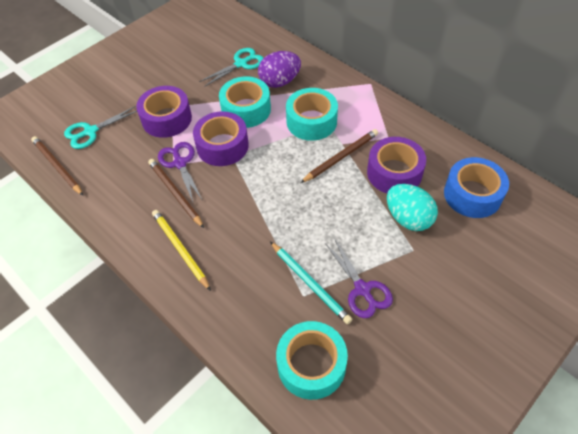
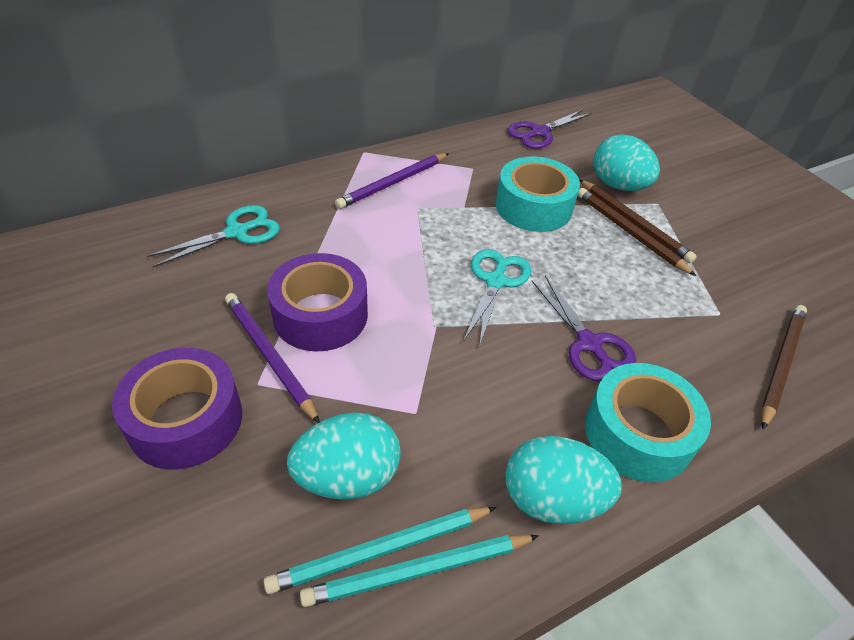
blue tape: [444,157,509,218] = 1 -> none = 0
purple egg: [258,51,301,88] = 1 -> none = 0
purple pencil: none = 0 -> [225,293,320,423] [335,153,449,209] = 2
purple tape: [136,86,192,138] [193,111,249,166] [367,137,426,193] = 3 -> [112,348,242,469] [267,253,368,352] = 2
turquoise egg: [387,184,438,231] = 1 -> [287,412,401,499] [505,436,622,524] [593,134,660,191] = 3
turquoise pencil: [270,241,352,324] = 1 -> [263,507,497,594] [300,535,539,607] = 2
turquoise tape: [219,76,271,128] [276,321,348,400] [286,88,338,141] = 3 -> [496,156,580,232] [585,363,711,482] = 2
yellow pencil: [152,210,211,291] = 1 -> none = 0

